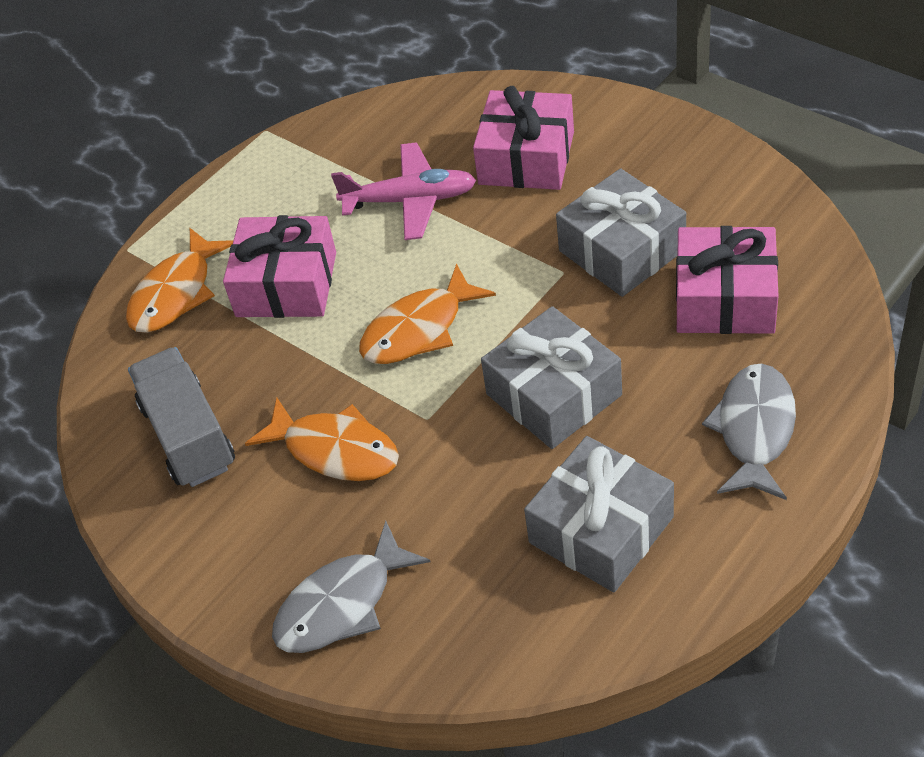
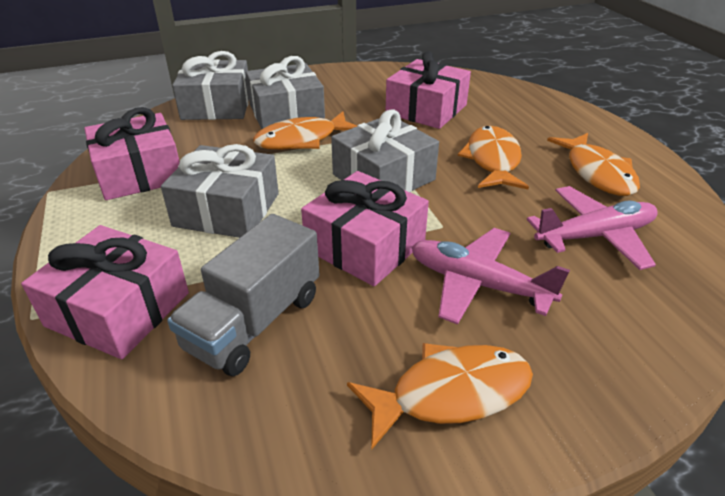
grey fish: [272,521,431,653] [702,363,796,500] = 2 -> none = 0
grey gift: [481,306,622,449] [524,436,674,592] [556,168,686,297] = 3 -> [161,144,279,238] [172,51,249,120] [246,56,325,129] [331,109,439,192] = 4
orange fish: [126,228,234,333] [245,398,399,481] [359,263,496,364] = 3 -> [253,111,357,150] [347,343,533,450] [458,126,529,189] [547,133,640,196] = 4
pink gift: [223,215,336,318] [473,86,574,190] [676,226,779,334] = 3 -> [21,225,189,359] [84,107,180,200] [301,171,429,286] [386,51,471,129] = 4
pink plane: [331,142,476,240] = 1 -> [412,228,570,325] [527,186,658,270] = 2

